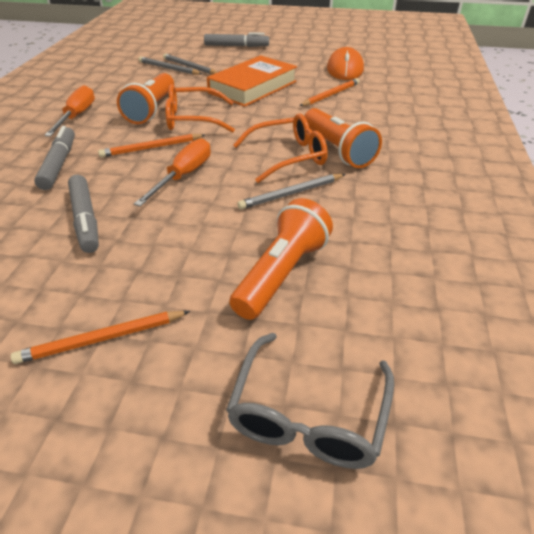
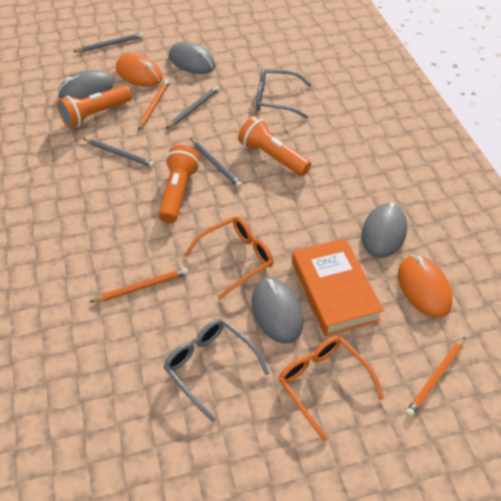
grey glasses: [226,333,394,469] = 1 -> [163,319,270,422] [256,68,312,119] = 2
grey marker: [34,126,75,190] [68,175,99,253] [204,32,269,47] = 3 -> none = 0
grey mouse: none = 0 -> [58,70,114,99] [169,42,216,74] [252,278,304,344] [362,203,407,258] = 4
grey pencil: [139,57,202,75] [163,53,218,75] [237,174,346,210] = 3 -> [73,33,143,52] [82,138,155,167] [166,86,219,129] [190,138,242,188] = 4
orange mouse: [327,47,364,80] = 1 -> [116,53,163,87] [398,255,453,318] = 2
orange screwdriver: [44,85,95,137] [134,138,211,207] = 2 -> none = 0

